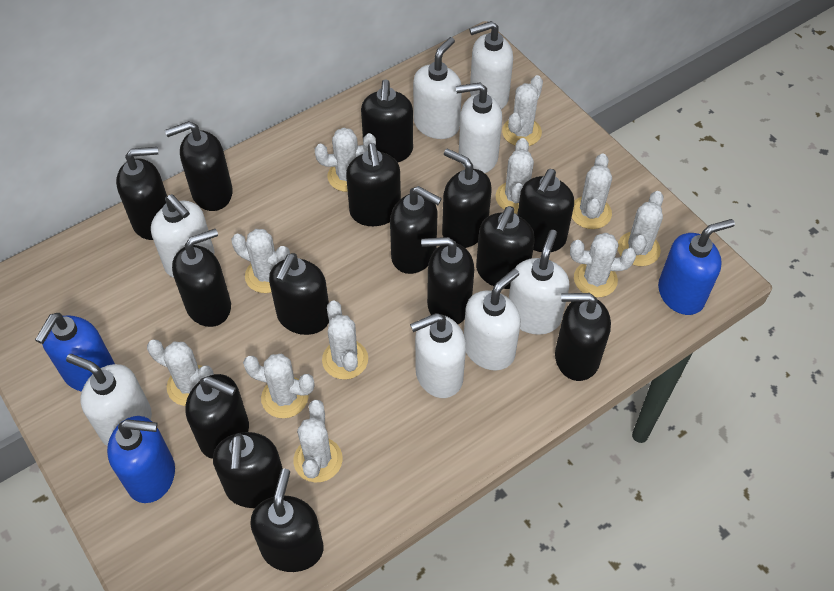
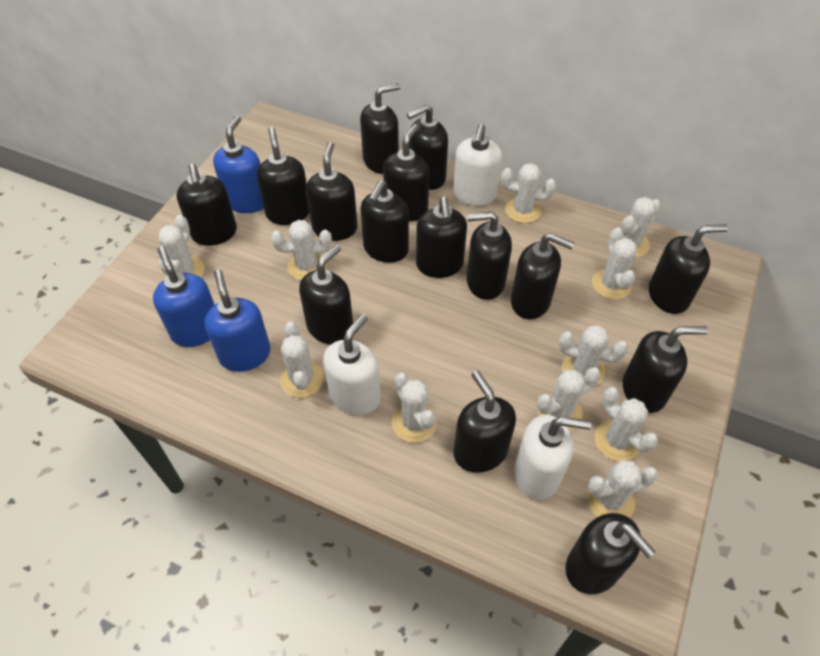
white soap dispenser: [66,354,152,446] [151,194,214,278] [410,313,466,398] [413,37,462,139] [456,82,502,173] [464,269,521,371] [469,21,513,109] [509,230,569,335] = 8 -> [323,314,381,415] [453,124,502,206] [514,415,592,500] = 3

